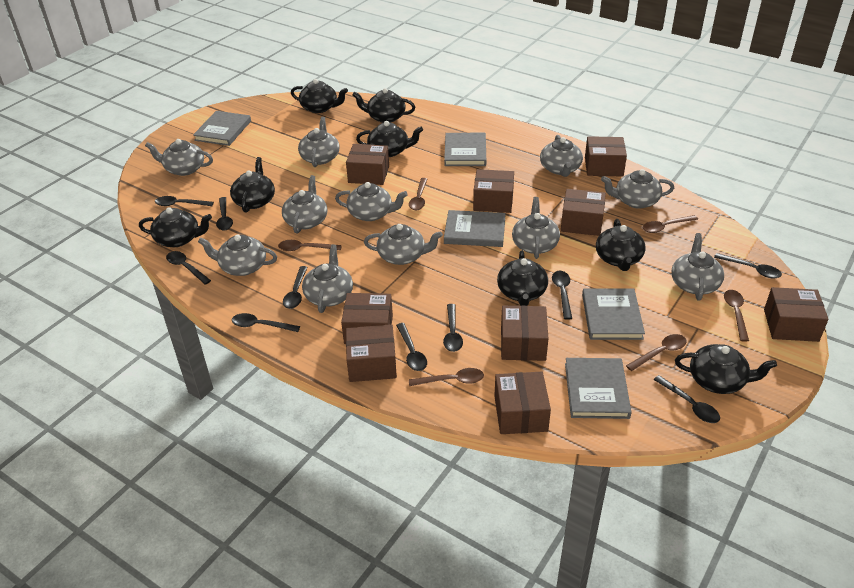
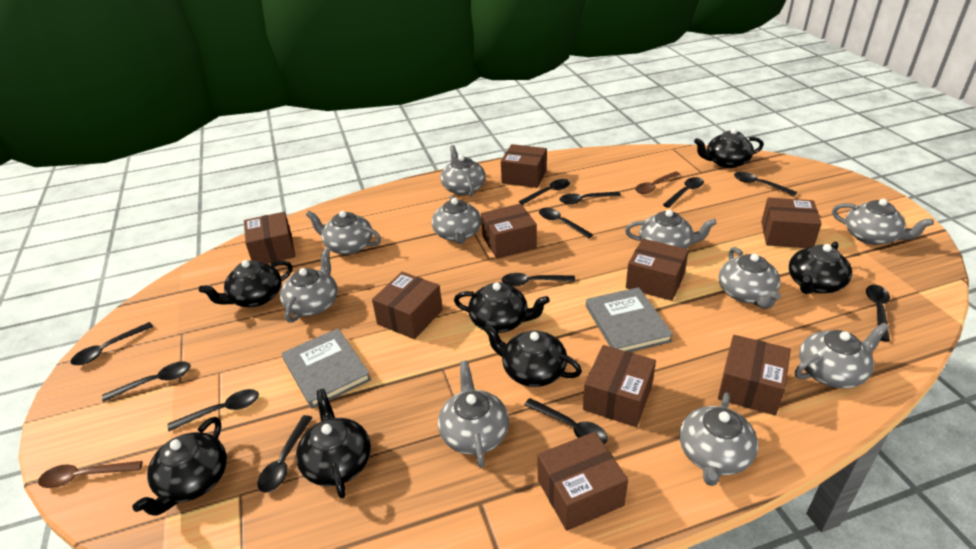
black spoon: [155,196,214,206] [166,251,211,285] [216,197,233,231] [232,313,300,332] [283,266,308,309] [396,323,427,371] [443,304,463,352] [552,271,572,320] [653,375,720,423] [714,253,782,278] = 10 -> [70,322,153,365] [102,361,191,402] [168,389,259,431] [257,415,313,493] [502,273,575,286] [518,179,571,205] [524,398,608,444] [539,208,593,239] [560,192,621,204] [663,177,704,208] [734,172,797,196] [866,285,890,342] = 12
black teapot: [139,207,212,247] [230,157,275,213] [291,79,348,113] [353,88,415,123] [356,121,423,157] [497,251,548,306] [596,219,646,271] [675,344,777,394] = 8 -> [132,417,227,516] [199,260,293,307] [296,389,371,499] [454,282,550,333] [483,324,582,387] [694,128,764,168] [789,242,852,294] = 7
brown spoon: [278,240,342,251] [409,178,428,210] [409,368,484,386] [626,334,687,371] [643,215,698,233] [724,290,749,342] = 6 -> [38,461,143,488] [635,171,680,194] = 2
grey book: [193,111,251,146] [444,133,486,166] [444,210,506,247] [565,358,632,419] [582,288,645,340] = 5 -> [282,328,371,409] [586,287,673,352] = 2
grey teapot: [145,139,213,176] [198,235,277,276] [282,175,328,233] [298,117,340,167] [302,244,353,313] [335,182,408,221] [364,224,443,265] [512,197,560,259] [540,135,583,177] [601,169,674,209] [671,233,724,300] = 11 -> [280,248,338,323] [306,211,381,255] [432,195,481,244] [438,361,509,468] [440,145,485,196] [625,210,717,249] [679,392,758,486] [719,247,781,309] [795,323,889,389] [832,199,934,245] = 10

